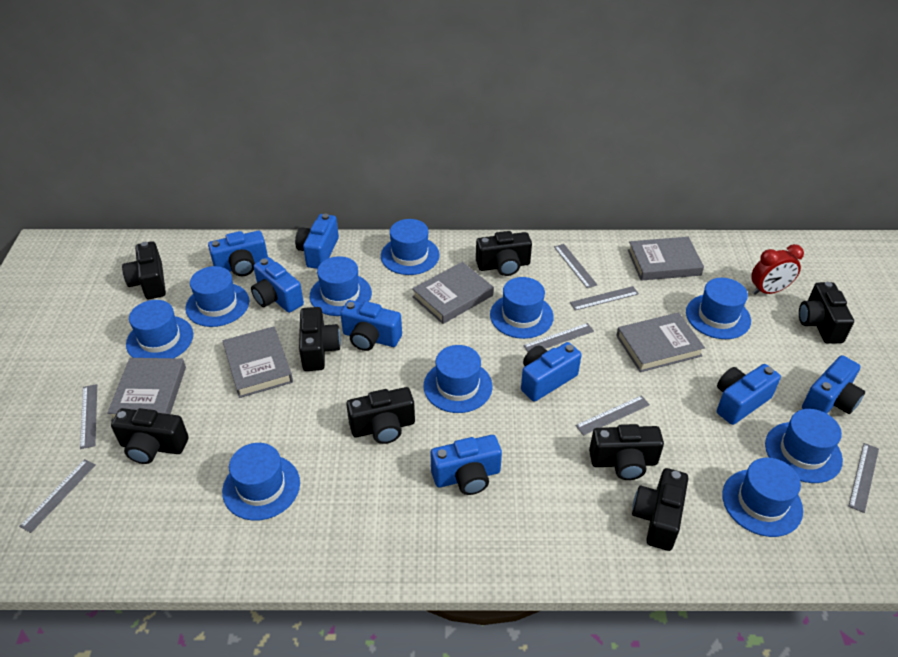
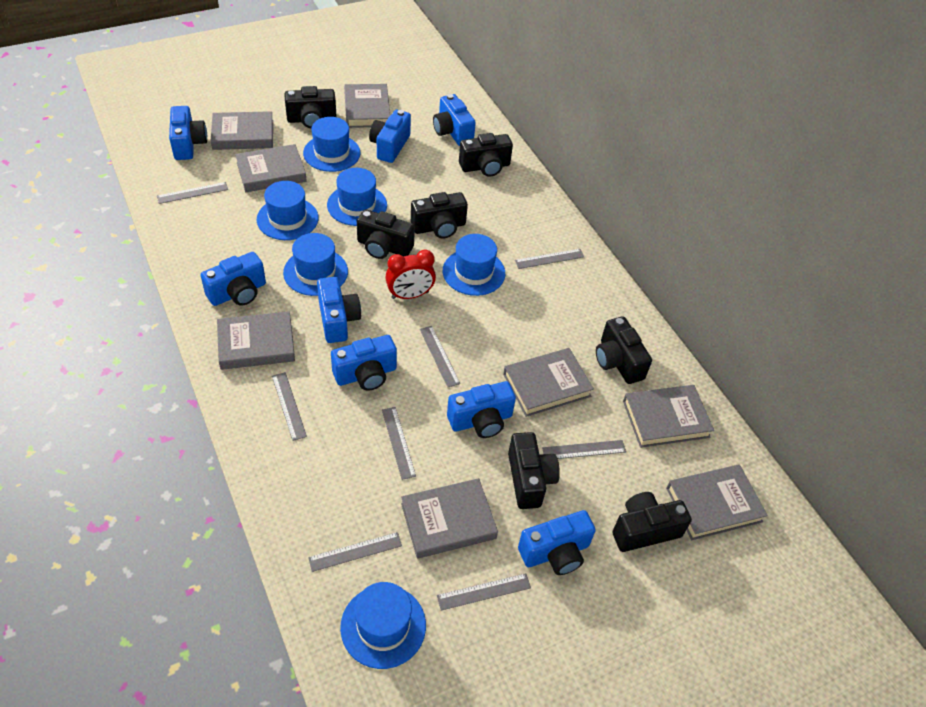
black camera: [111,408,189,464] [122,241,166,299] [299,307,341,371] [346,387,415,444] [476,231,532,276] [589,424,664,480] [632,468,688,551] [799,282,854,344] = 8 -> [284,86,337,128] [357,209,415,259] [411,192,468,239] [459,133,513,177] [508,432,560,509] [596,316,652,384] [612,492,692,552] = 7
blue hat: [126,300,193,358] [185,266,249,327] [222,443,300,521] [310,256,372,316] [381,219,440,275] [424,345,493,413] [490,277,554,339] [686,278,751,339] [722,458,803,537] [765,409,843,483] = 10 -> [257,181,319,240] [283,233,348,296] [303,117,360,172] [327,168,387,226] [340,582,426,669] [443,234,505,296] = 6
grey book: [107,358,186,422] [222,326,293,398] [412,262,494,324] [616,313,705,372] [628,237,704,281] = 5 -> [211,111,273,150] [217,311,295,370] [235,144,307,192] [344,84,390,128] [401,478,498,559] [503,348,594,417] [623,385,714,448] [666,464,768,540] = 8
grey ruler: [19,459,96,533] [80,384,97,449] [523,323,594,352] [554,244,597,288] [570,286,639,311] [575,395,650,436] [848,443,879,513] = 7 -> [157,182,228,204] [272,372,307,441] [308,532,402,572] [382,407,416,480] [420,326,460,387] [437,573,531,611] [515,249,584,269] [542,440,626,459] = 8

